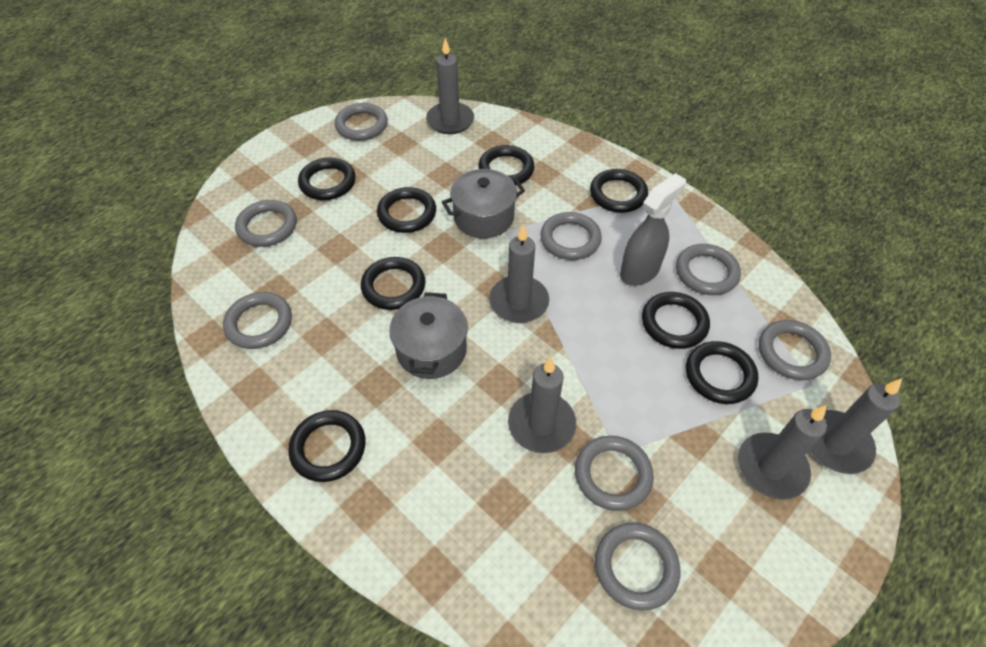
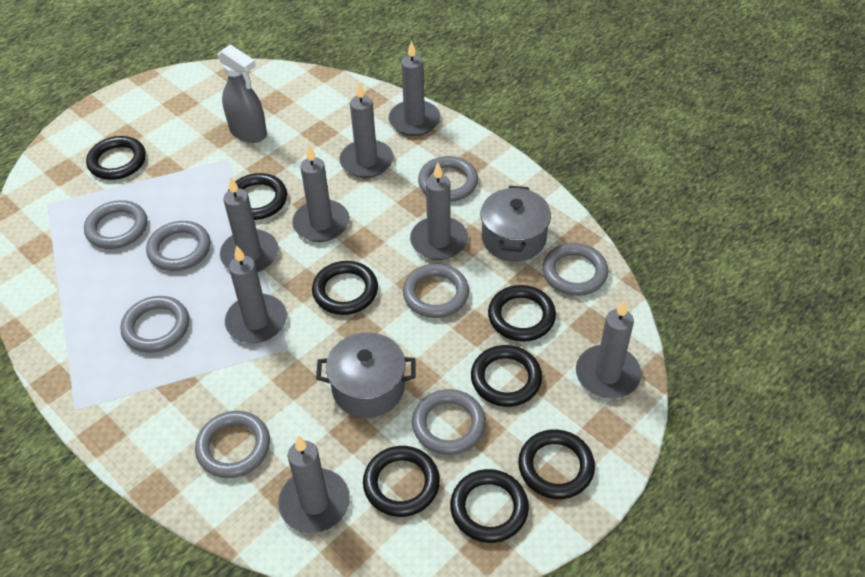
grey candle: [426,38,474,134] [489,224,549,323] [508,357,576,453] [738,405,827,500] [809,379,902,474] = 5 -> [220,176,279,272] [225,245,287,343] [278,436,350,533] [292,145,349,242] [340,82,393,178] [389,41,440,136] [410,163,468,260] [576,300,641,399] = 8

